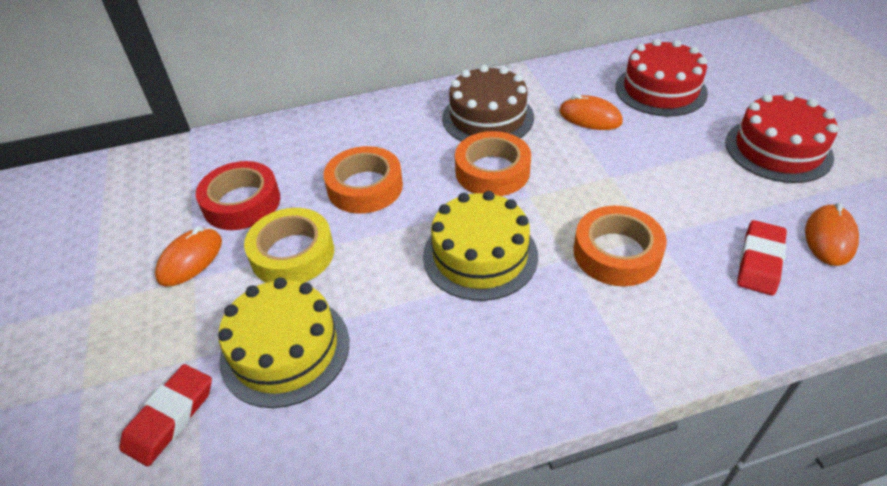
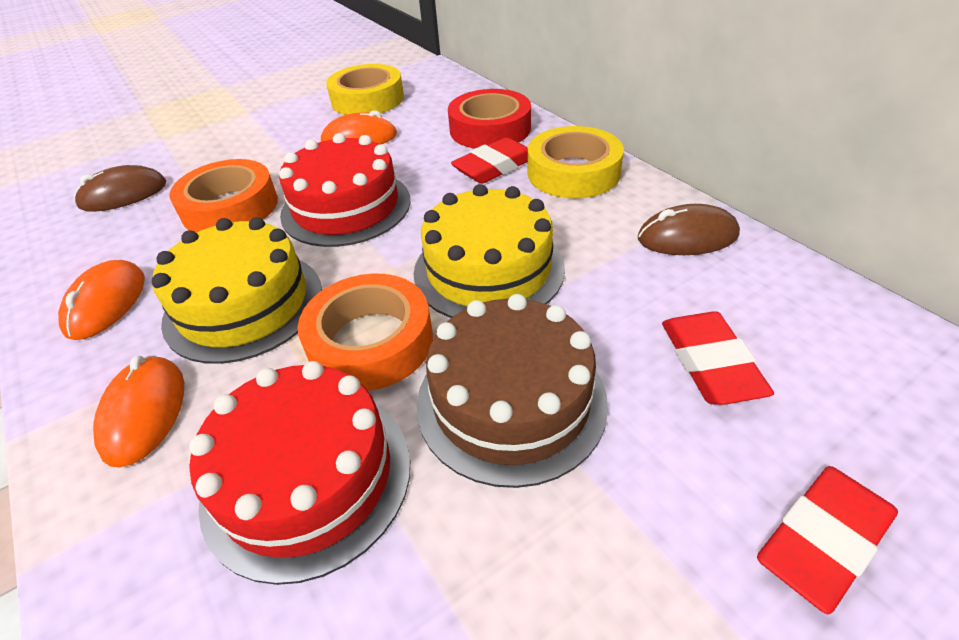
brown mouse: none = 0 -> [74,165,166,212] [638,204,740,255] = 2
orange tape: [323,146,403,214] [455,131,531,196] [574,206,667,286] = 3 -> [169,159,278,233] [298,274,433,391] = 2
red eraser: [119,364,212,467] [737,220,787,295] = 2 -> [451,137,528,184] [662,311,774,405] [757,466,898,614] = 3
yellow tape: [244,208,334,283] = 1 -> [326,64,404,115] [528,126,624,198] = 2

